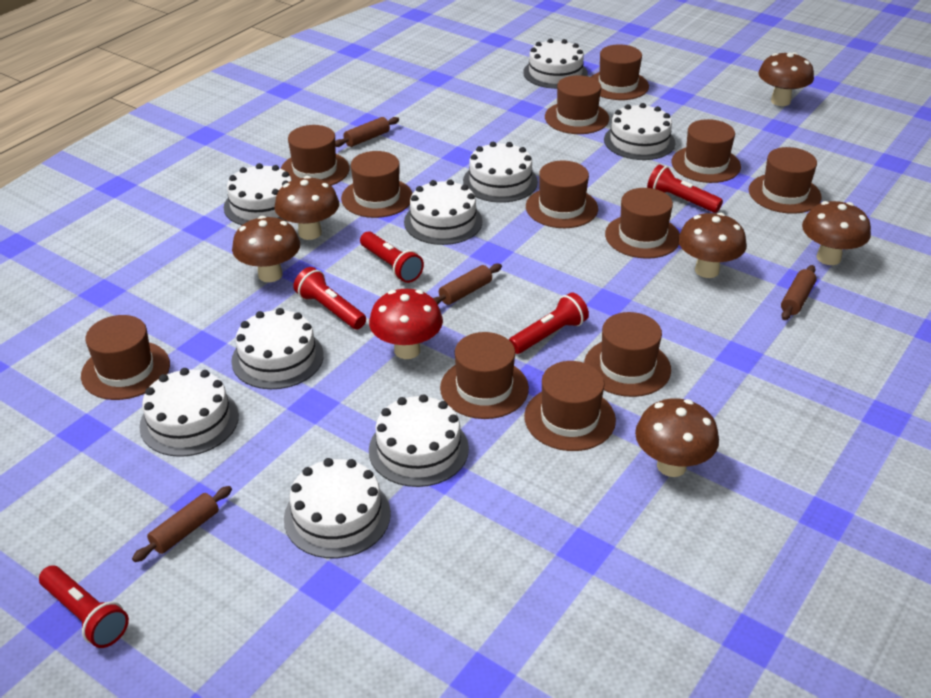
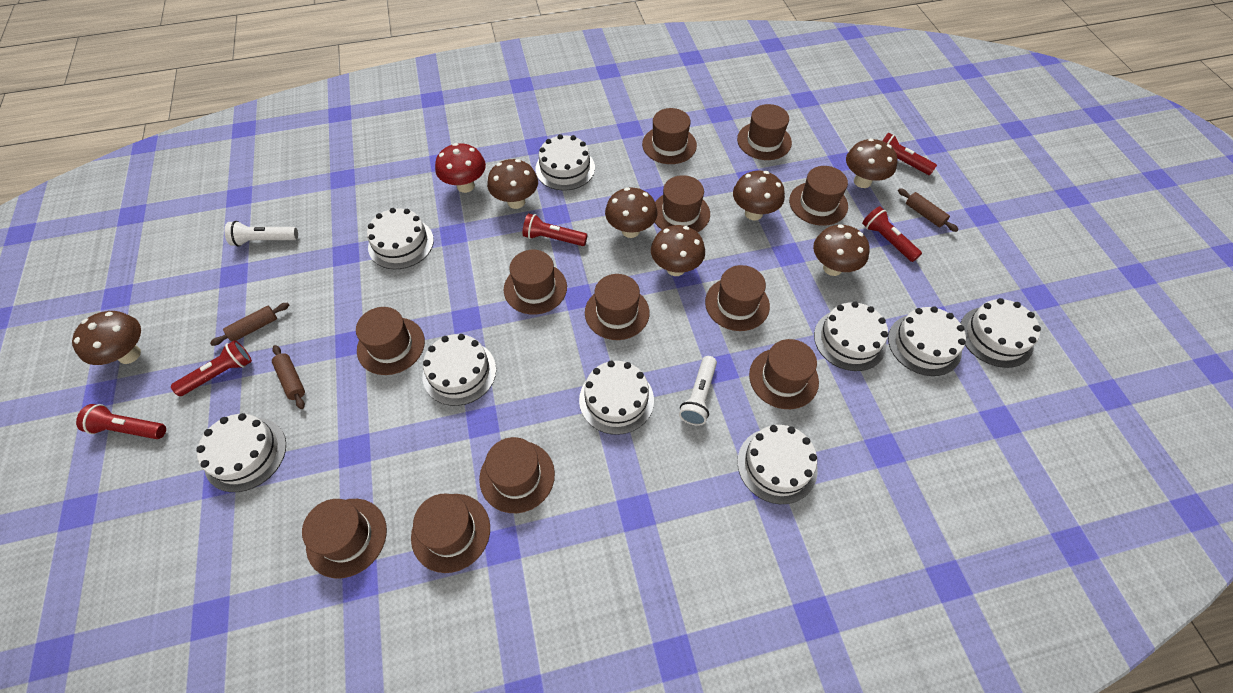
brown mushroom: [232,216,300,282] [274,176,339,240] [635,398,719,477] [678,213,746,278] [758,52,814,106] [802,201,871,265] = 6 -> [72,311,141,365] [487,159,538,209] [605,187,657,238] [651,225,705,276] [733,171,785,221] [813,224,869,276] [846,138,897,188] = 7
brown rolling pin: [132,486,232,562] [335,117,399,147] [433,264,502,305] [781,265,816,320] = 4 -> [210,303,289,346] [272,345,305,409] [898,188,959,232] = 3
white flashlight: none = 0 -> [225,221,298,247] [679,356,717,426] = 2

